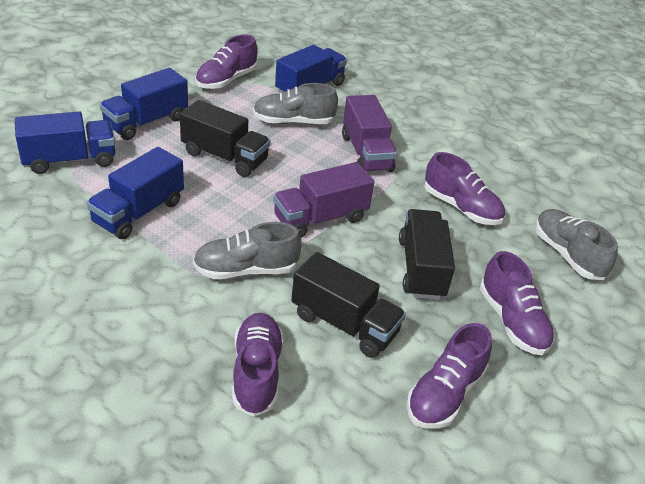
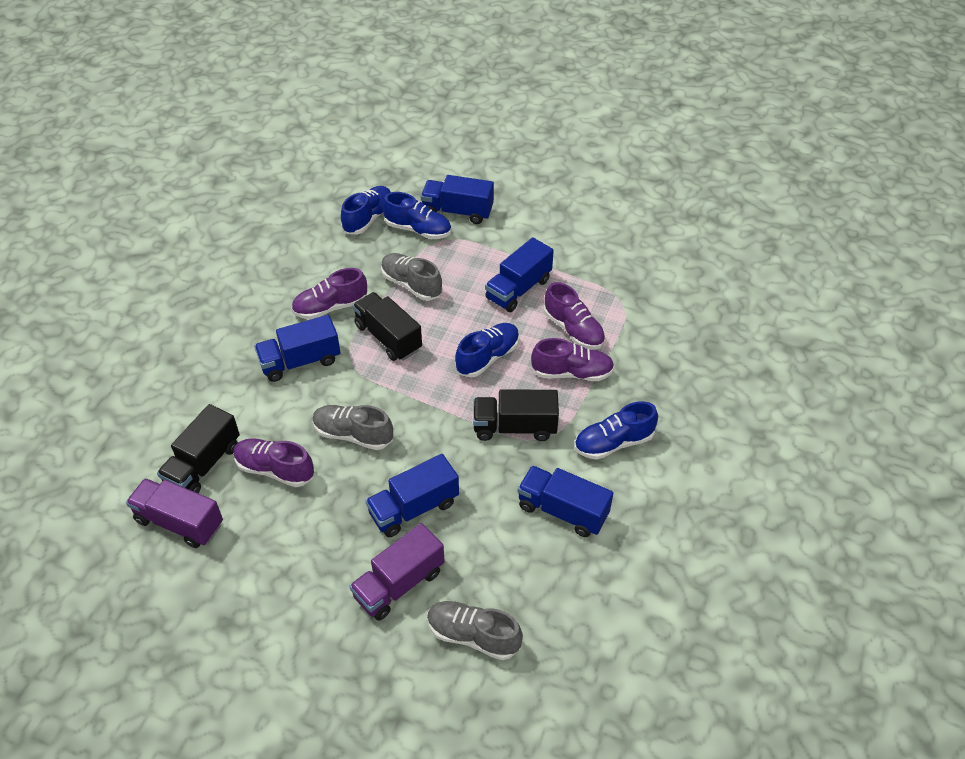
blue shoe: none = 0 -> [341,186,390,235] [382,192,451,239] [455,323,519,378] [575,401,658,460] = 4
blue truck: [15,111,115,174] [87,147,184,239] [100,68,188,140] [275,45,347,93] = 4 -> [254,315,340,382] [365,454,459,537] [421,175,494,224] [485,237,554,312] [518,466,613,537] = 5
purple shoe: [195,34,258,89] [232,313,284,417] [407,323,492,429] [424,152,505,225] [480,251,555,355] = 5 -> [233,438,314,487] [291,268,367,319] [531,338,614,381] [544,282,605,350] = 4

